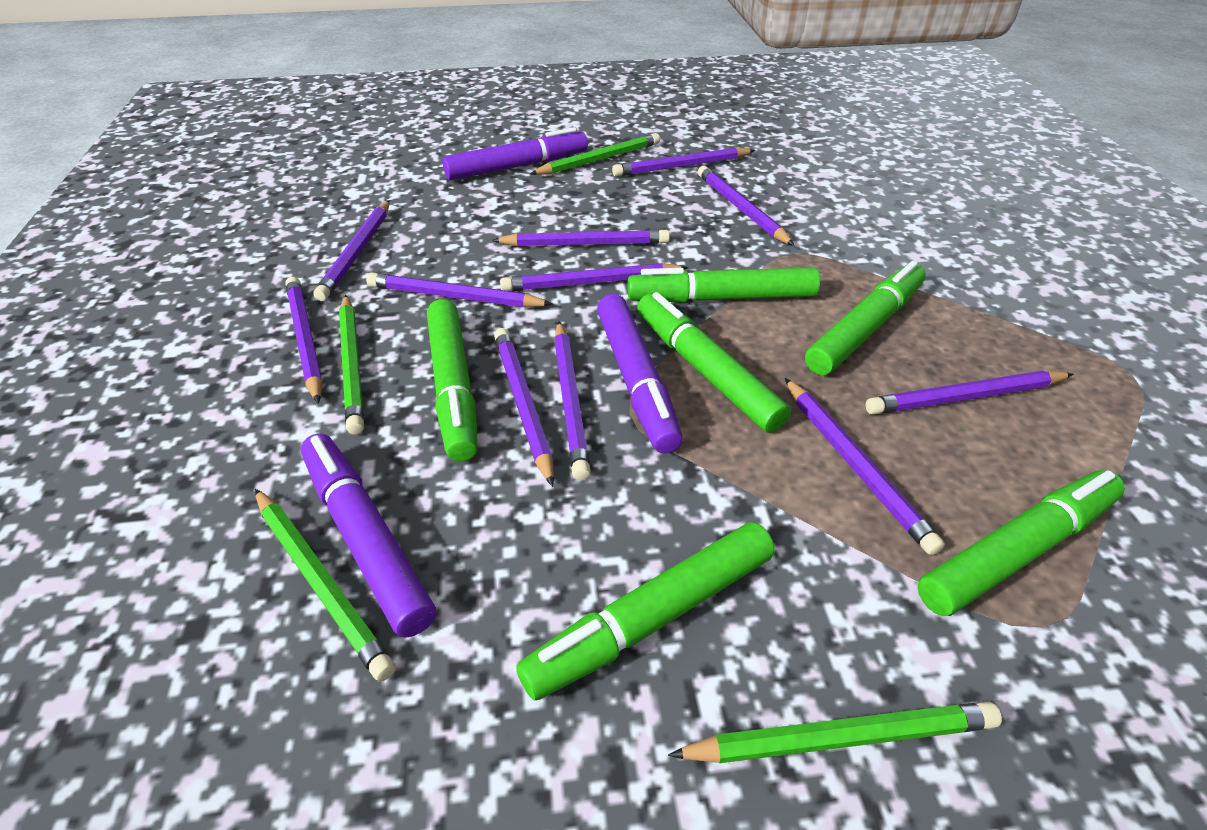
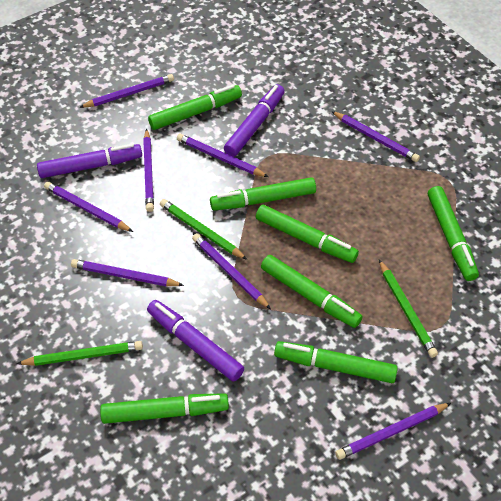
green marker: [427,299,478,462] [516,522,775,700] [627,267,820,303] [637,292,791,433] [805,261,926,375] [917,470,1125,616] = 6 -> [100,393,229,424] [148,85,242,130] [210,177,316,210] [256,205,359,263] [261,255,362,328] [274,341,398,383] [428,186,479,281] = 7
green pencil: [255,489,396,682] [339,295,364,435] [530,133,660,175] [668,702,1002,763] = 4 -> [16,341,143,366] [160,199,247,260] [379,260,438,358] = 3
purple pencil: [285,277,323,404] [314,200,390,301] [366,272,553,308] [492,229,670,246] [494,328,554,487] [500,263,688,291] [554,321,591,480] [612,148,755,177] [698,166,795,246] [785,378,945,555] [866,371,1074,415] = 11 -> [44,182,133,232] [71,259,184,287] [79,74,174,108] [143,129,154,212] [177,134,268,177] [192,233,271,309] [331,111,420,162] [335,403,451,460] = 8

